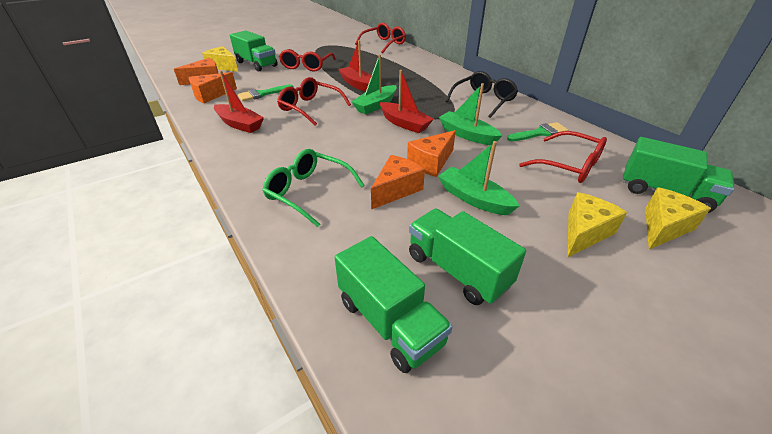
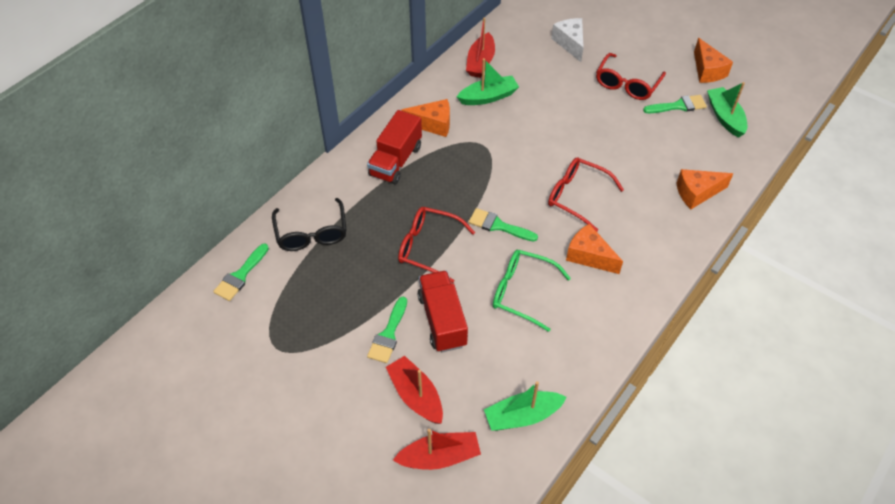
green brush: [238,84,293,101] [507,122,569,141] = 2 -> [213,244,269,301] [367,297,407,363] [469,208,538,242] [643,95,707,113] = 4
green truck: [230,30,277,71] [335,236,453,373] [409,209,526,305] [622,137,734,213] = 4 -> none = 0
red glasses: [277,77,351,126] [279,49,336,71] [355,23,406,53] [519,131,607,183] = 4 -> [398,207,475,283] [548,157,624,232] [596,53,666,100] = 3
red truck: none = 0 -> [367,110,422,184] [417,271,468,352] = 2
white cheese: none = 0 -> [551,18,584,62] = 1
yellow cheese: [202,46,238,72] [568,192,627,257] [645,187,711,249] = 3 -> none = 0

